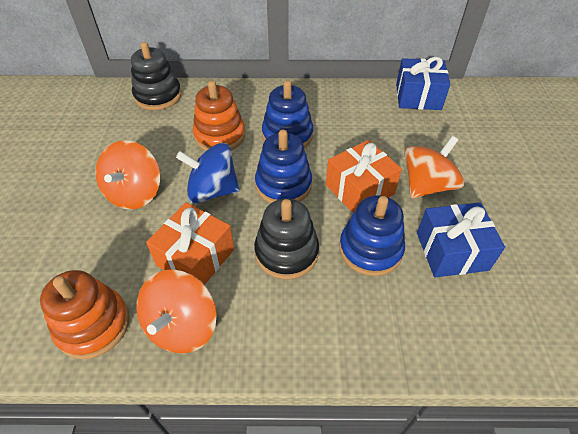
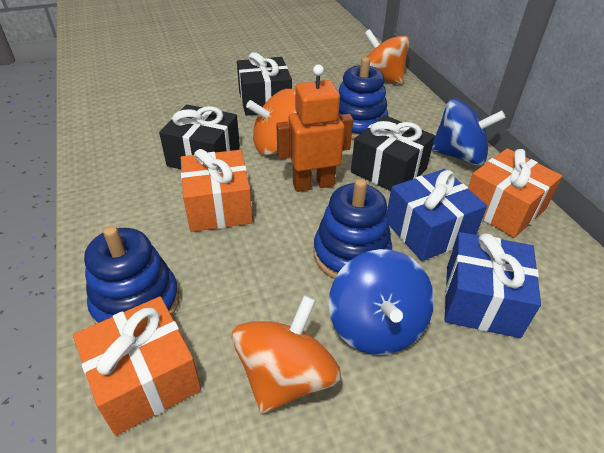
black gift: none = 0 -> [159,104,240,169] [237,52,292,116] [351,115,435,191] = 3
black stacking toy: [131,42,182,110] [254,198,319,279] = 2 -> none = 0
blue spinning top: [176,143,240,203] = 1 -> [329,249,434,355] [432,99,506,166] = 2
orange gift: [146,203,234,285] [326,140,402,213] = 2 -> [73,296,201,436] [181,149,253,232] [468,148,562,238] = 3
orange robot: none = 0 -> [277,64,353,192] = 1
orange stacking toy: [40,270,130,359] [193,81,245,151] = 2 -> none = 0

